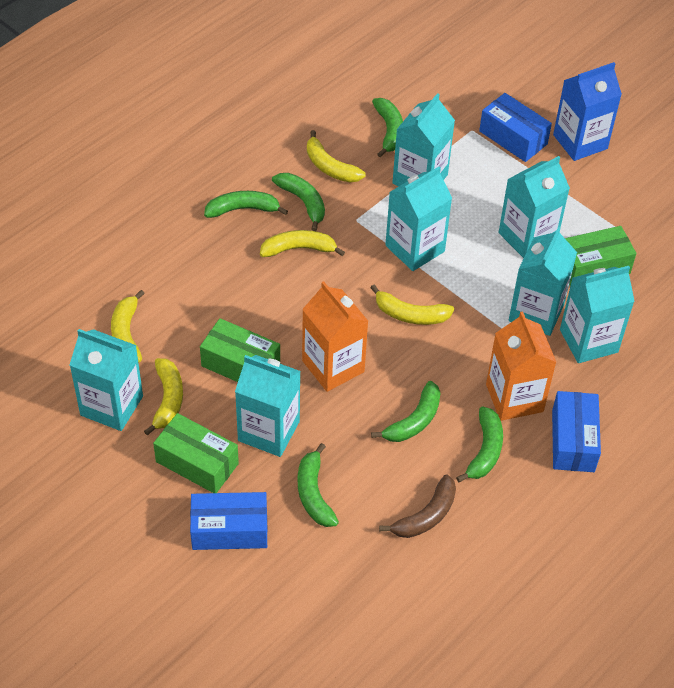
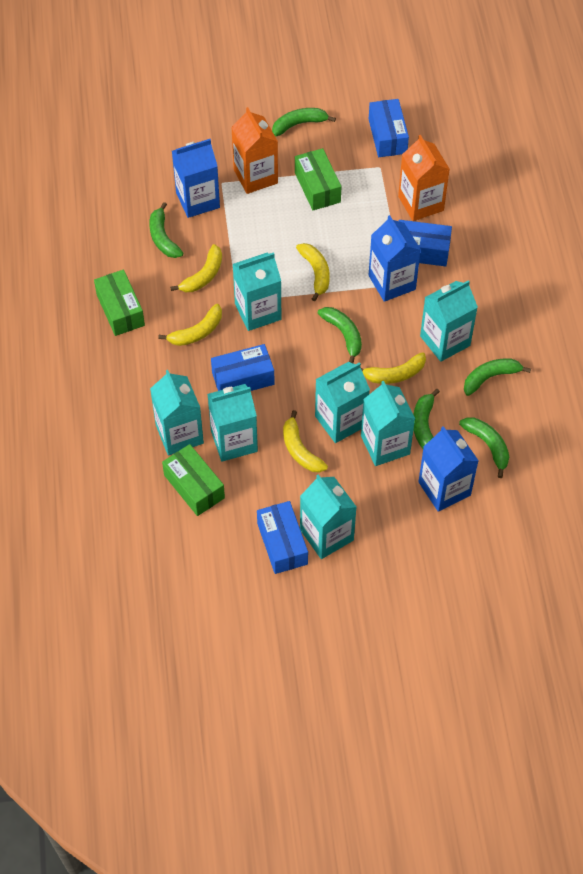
blue box: [190,492,267,550] [479,93,552,162] [552,391,601,472] = 3 -> [211,344,275,391] [257,501,308,574] [369,99,409,157] [399,220,452,266] = 4
blue carton: [553,62,622,161] = 1 -> [172,139,220,218] [369,215,421,302] [418,426,479,512] = 3
brown banana: [379,475,456,538] = 1 -> none = 0

